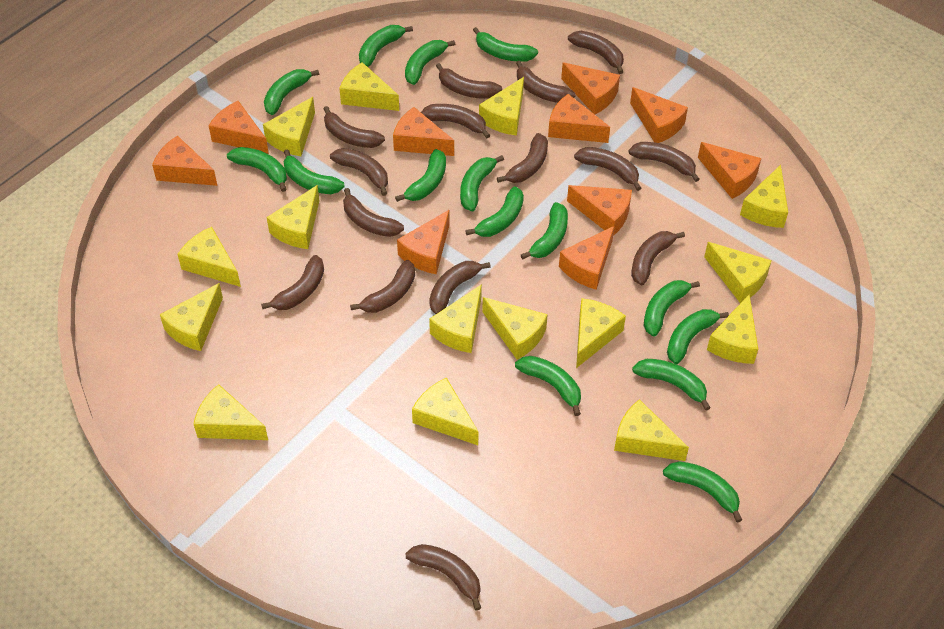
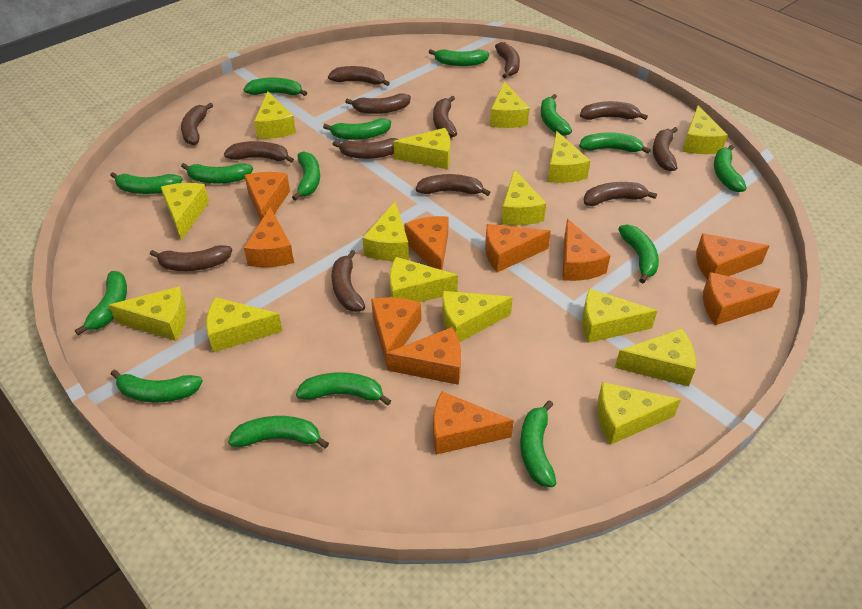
brown banana: [261,255,324,310] [324,106,385,148] [330,148,388,196] [343,188,404,237] [350,260,415,313] [405,544,481,611] [421,104,490,138] [429,261,491,314] [436,63,502,99] [497,133,548,183] [516,61,575,103] [568,31,624,74] [574,147,641,191] [629,142,700,182] [631,231,685,285] = 15 -> [150,245,232,271] [181,103,213,145] [224,141,294,163] [328,66,390,86] [332,138,398,159] [332,250,365,312] [345,93,411,114] [416,174,491,196] [433,96,457,138] [495,42,520,78] [580,101,648,120] [584,182,657,206] [653,127,678,171] = 13

